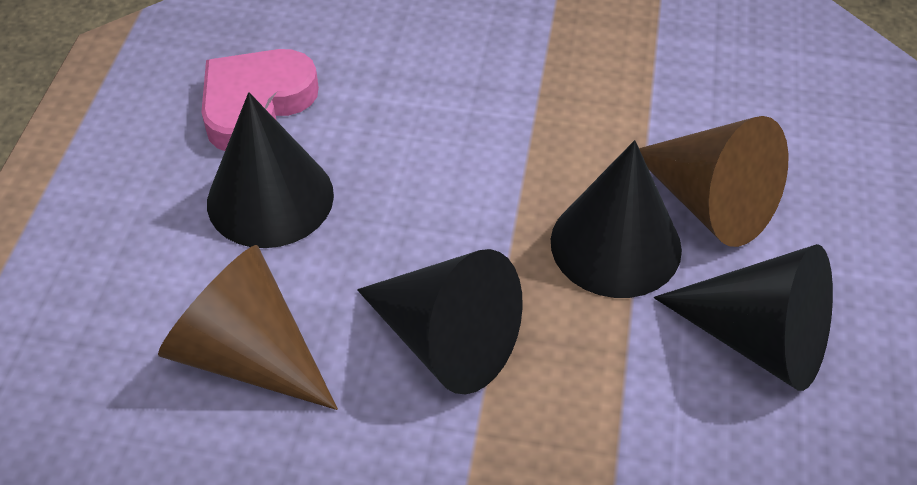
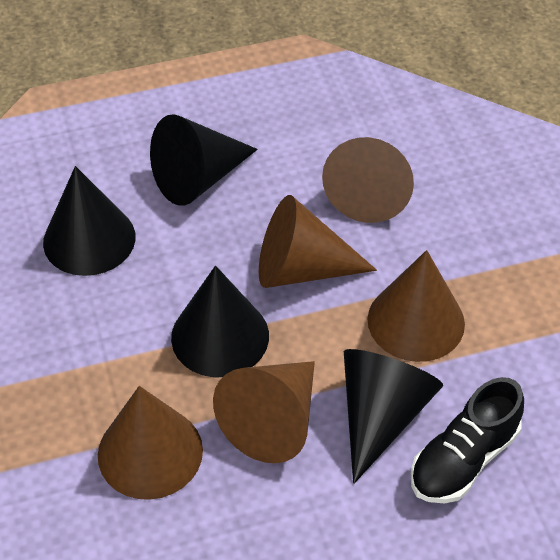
black shoe: none = 0 -> [411,377,524,504] = 1
brown cone: [158,245,338,410] [639,116,788,247] = 2 -> [98,386,203,500] [213,361,315,463] [259,195,377,288] [322,137,414,223] [367,250,465,362] = 5
pink heart: [201,49,319,151] = 1 -> none = 0

